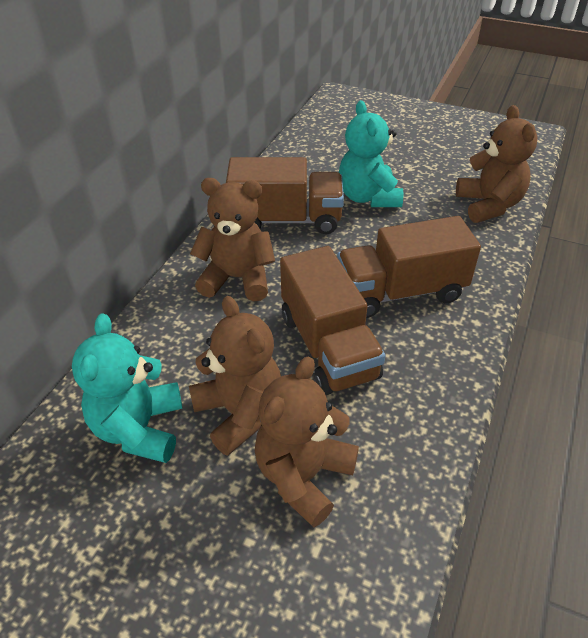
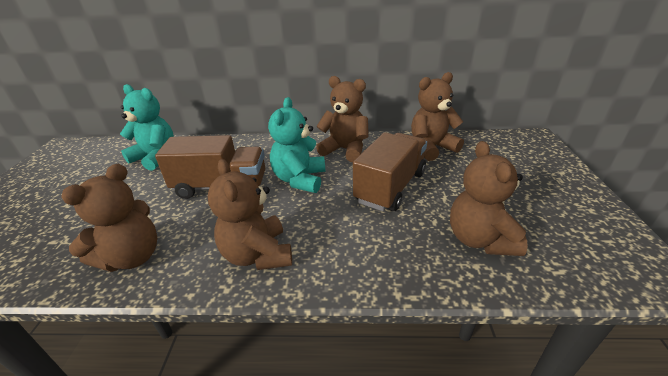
brown teddy bear: [189,296,281,456] [190,178,275,301] [255,357,359,528] [456,105,537,223] = 4 -> [61,163,157,272] [208,159,292,270] [316,76,369,162] [411,72,464,161] [450,141,528,256] = 5
brown truck: [226,157,344,234] [280,246,385,395] [337,216,481,318] = 3 -> [155,135,265,199] [353,132,427,211] = 2

